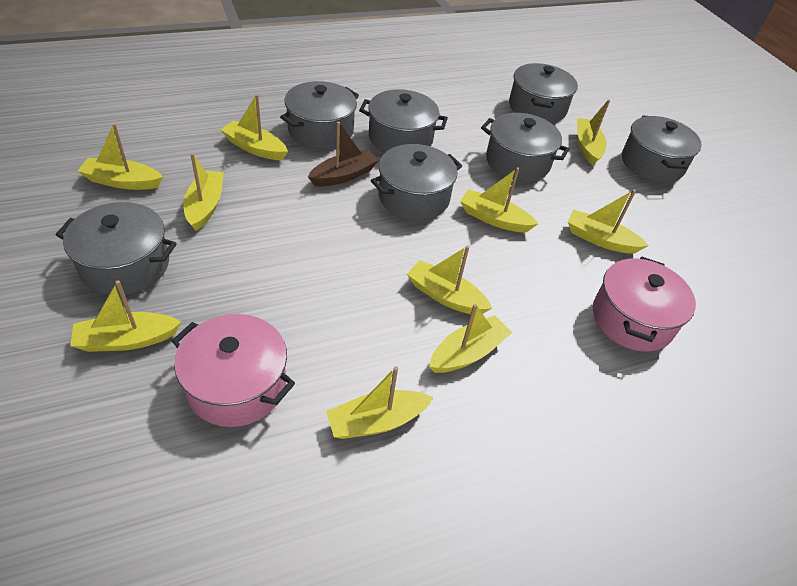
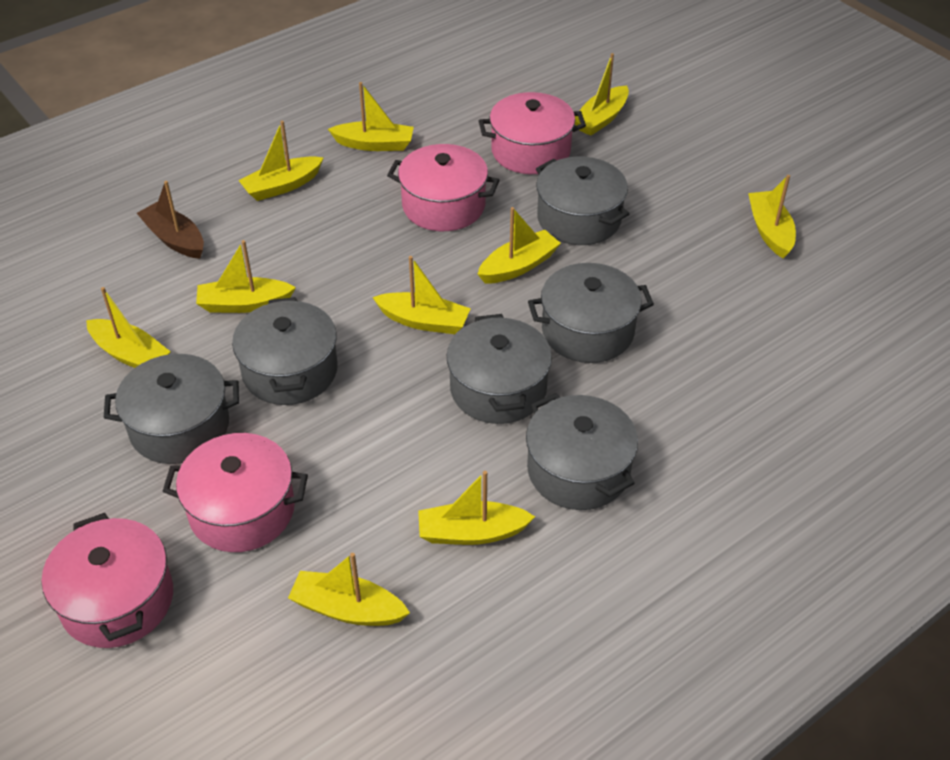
grey pot: [56,202,177,295] [280,81,359,149] [359,89,448,152] [371,144,462,220] [481,113,570,182] [509,63,578,123] [622,116,702,183] = 7 -> [104,354,239,464] [232,297,338,405] [447,314,552,424] [526,393,638,510] [528,263,654,363] [536,157,629,245] = 6
pink pot: [172,314,295,427] [593,256,696,352] = 2 -> [42,513,173,648] [163,433,308,552] [387,144,500,231] [479,92,586,174] = 4

